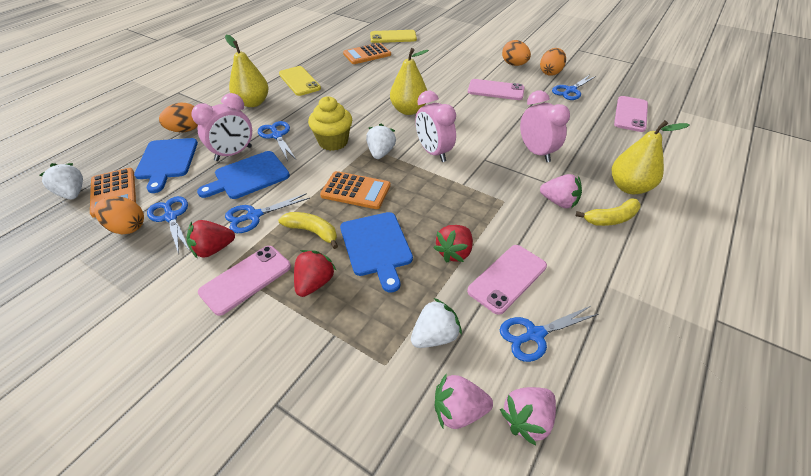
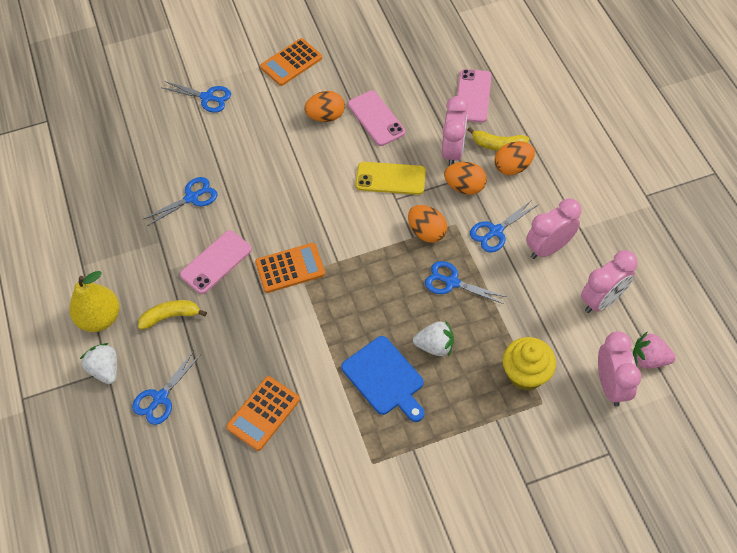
blue cutting board: [134,138,198,193] [197,151,290,199] [340,212,413,293] = 3 -> [341,336,425,422] = 1
pink clock: [191,93,252,161] [415,91,456,162] [520,90,570,162] = 3 -> [442,96,469,166] [526,198,581,259] [581,250,637,313] [598,331,641,407] = 4
pink phone: [198,246,291,316] [467,245,547,315] [468,79,525,100] [614,96,648,132] = 4 -> [180,230,252,294] [348,91,405,146] [457,69,492,123] = 3
pink strawberry: [435,373,493,429] [500,387,556,446] [540,174,582,208] = 3 -> [633,331,676,369] = 1
red strawberry: [187,220,235,259] [294,250,337,297] [434,225,473,263] = 3 -> none = 0
white strawberry: [40,163,83,199] [366,124,396,159] [411,298,462,348] = 3 -> [80,343,117,384] [413,321,454,356] = 2
yellow pear: [225,35,269,107] [390,48,429,115] [612,120,690,194] = 3 -> [69,271,119,332] = 1
yellow phone: [279,66,321,96] [370,30,417,43] = 2 -> [356,162,426,195] = 1

